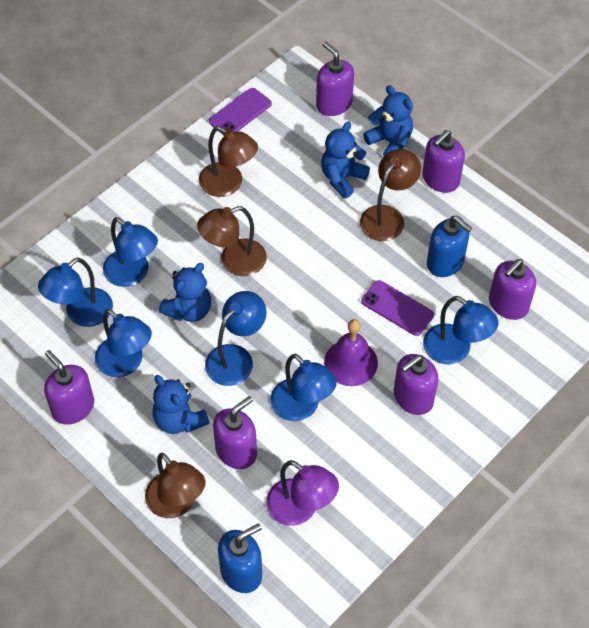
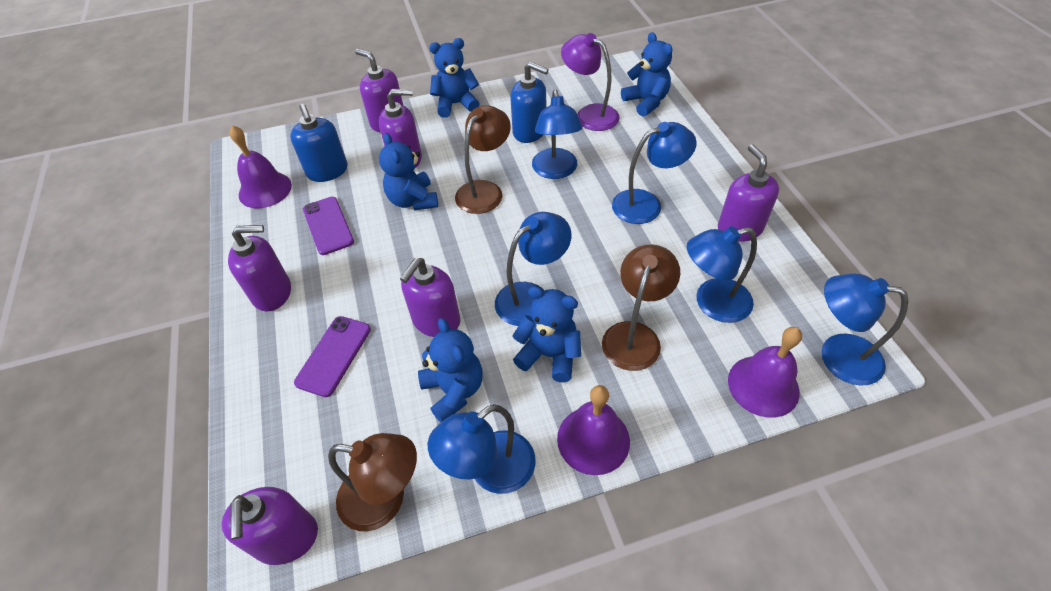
blue teddy bear: [152,375,210,434] [159,263,211,322] [321,122,370,199] [363,85,413,156] = 4 -> [379,133,438,210] [418,318,482,422] [429,38,480,118] [513,286,581,382] [621,32,672,117] = 5
brown lamp: [145,453,205,518] [197,206,267,276] [199,126,258,197] [360,149,421,241] = 4 -> [328,433,417,531] [455,105,511,214] [602,244,680,371] = 3
purple bell: [324,319,378,386] = 1 -> [229,125,292,209] [557,385,630,475] [728,327,802,418] = 3

